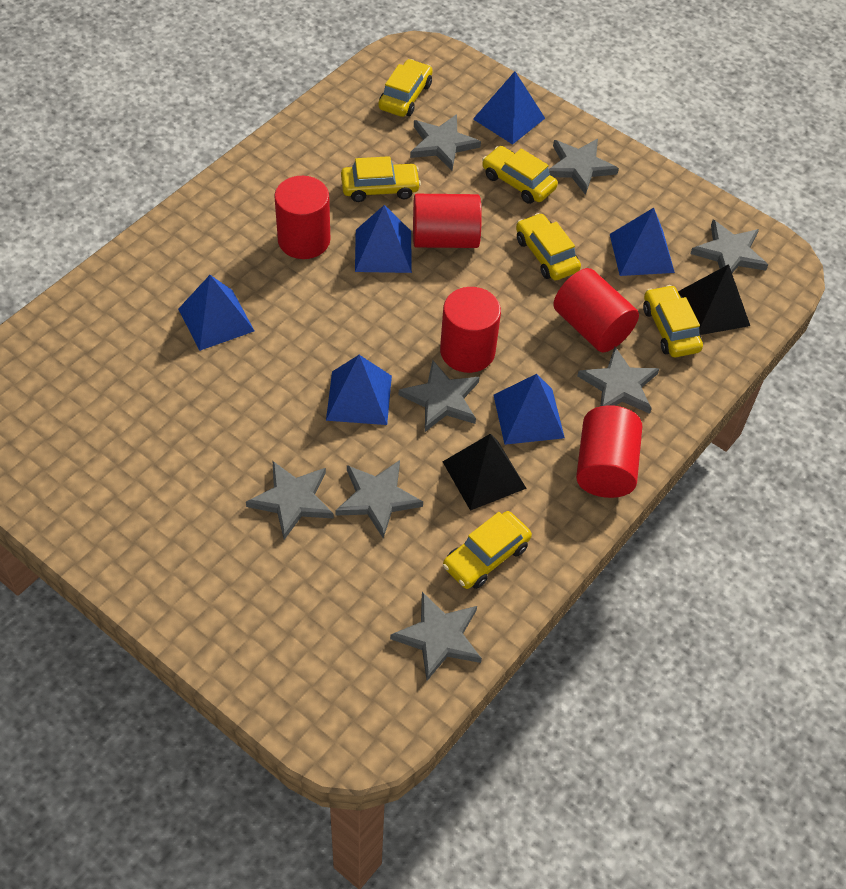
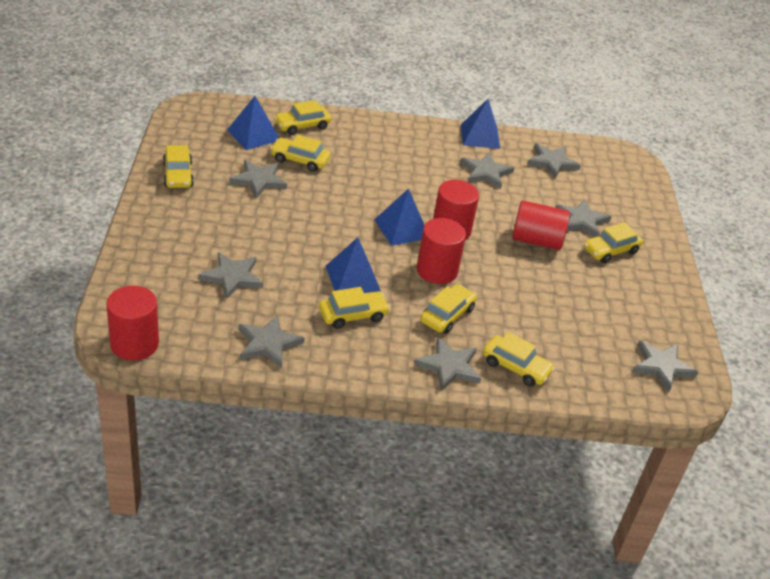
black pyramid: [443,434,527,511] [678,264,750,335] = 2 -> none = 0
blue pyramid: [178,275,254,351] [326,355,392,425] [355,205,412,273] [473,71,545,145] [494,374,565,445] [610,208,675,276] = 6 -> [227,96,279,150] [326,237,381,293] [374,188,424,246] [461,99,500,149] = 4
red cylinder: [274,176,330,259] [413,194,482,248] [440,287,501,373] [553,268,639,352] [576,405,642,498] = 5 -> [106,286,159,361] [417,218,466,284] [433,180,479,240] [512,200,570,250] = 4
yellow car: [341,156,421,202] [378,59,433,117] [443,511,532,589] [482,146,558,204] [516,213,581,280] [643,285,703,357] = 6 -> [163,145,194,188] [270,135,330,172] [274,100,332,135] [319,287,390,329] [420,284,477,333] [483,332,555,386] [584,222,643,263] = 7

